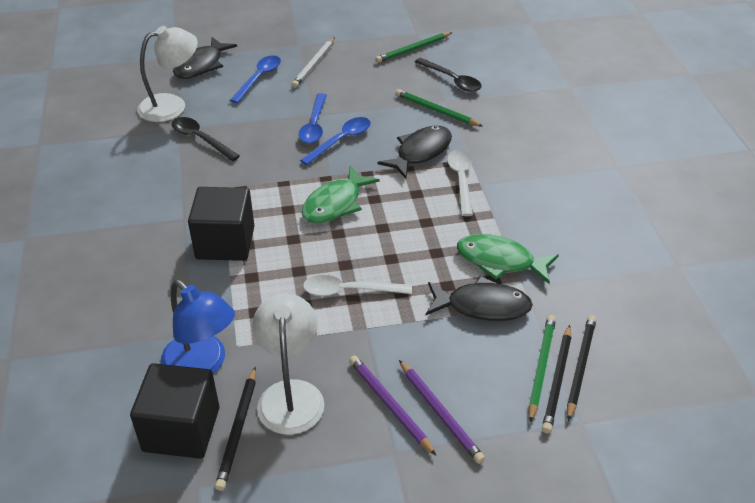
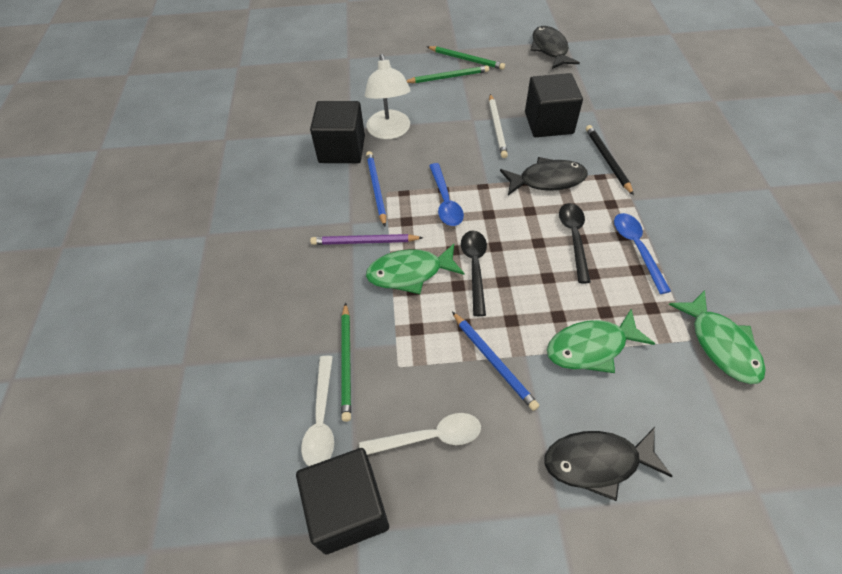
black cube: [130,363,220,459] [188,187,254,261] = 2 -> [296,448,389,554] [310,101,365,163] [525,73,583,137] = 3
black pencil: [215,367,256,491] [542,325,571,433] [567,315,596,421] = 3 -> [586,125,634,195] = 1
blue lamp: [161,280,235,374] = 1 -> none = 0
blue pencil: none = 0 -> [366,151,386,227] [452,312,539,411] = 2
blue spoon: [230,55,281,103] [299,93,327,144] [300,117,371,165] = 3 -> [429,163,464,226] [614,213,671,294] = 2
green fish: [301,166,380,224] [457,234,559,284] = 2 -> [366,244,465,294] [547,309,655,373] [669,290,766,384] = 3
purple pencil: [349,355,436,455] [399,360,485,464] = 2 -> [310,234,424,245] = 1
white lamp: [137,26,198,122] [252,294,324,435] = 2 -> [365,54,411,140] = 1

